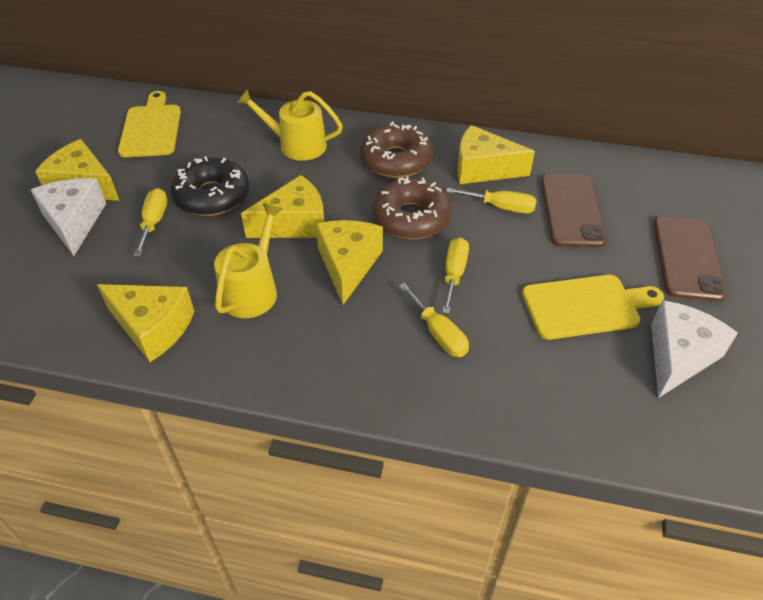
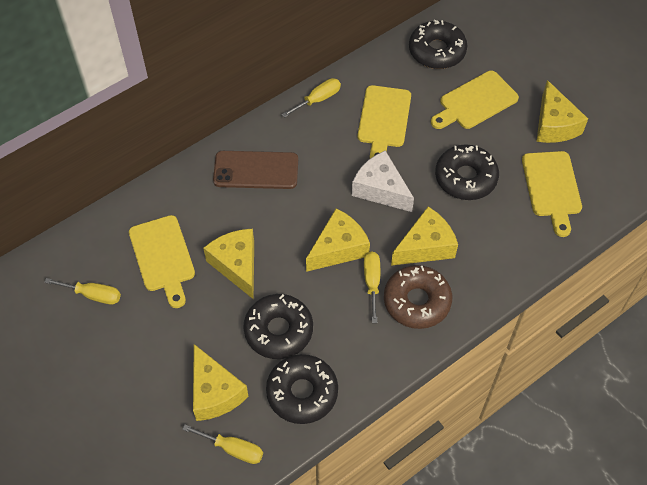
black donut: [170,156,250,216] = 1 -> [243,294,313,359] [266,354,338,424] [409,20,467,69] [435,144,499,200] = 4
brown donut: [360,122,433,178] [372,177,452,239] = 2 -> [384,265,452,329] = 1
brown phone: [541,174,607,248] [653,216,727,302] = 2 -> [213,151,298,189] = 1
white cheese: [31,178,106,256] [651,300,738,398] = 2 -> [352,150,414,212] = 1
yellow cutting board: [118,91,181,157] [522,275,664,340] = 2 -> [129,215,195,308] [358,85,411,159] [431,71,519,129] [522,151,582,237] = 4
yellow watering can: [214,203,282,318] [237,89,343,161] = 2 -> none = 0

